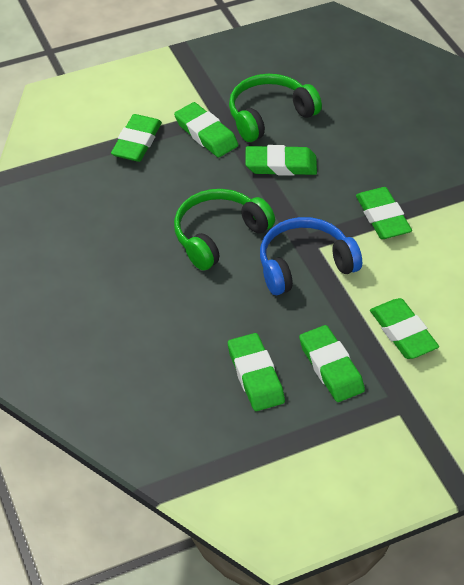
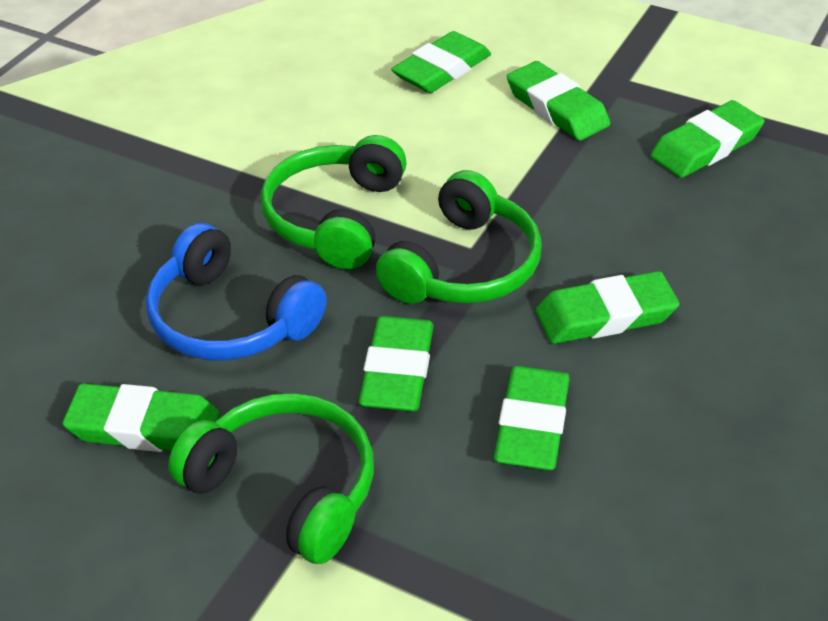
green headphones: [174,189,275,270] [229,74,322,142] = 2 -> [168,393,374,564] [261,135,407,269] [376,170,542,304] = 3

